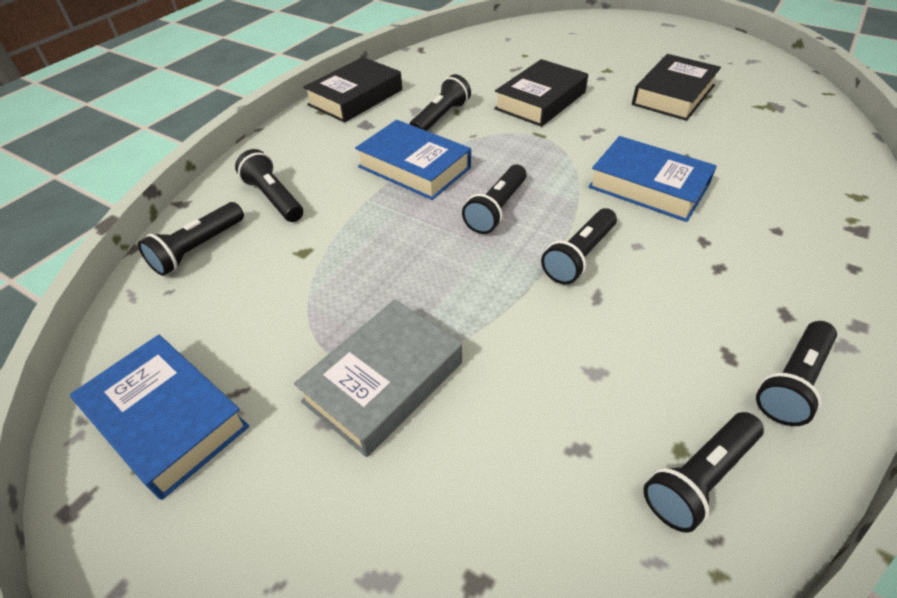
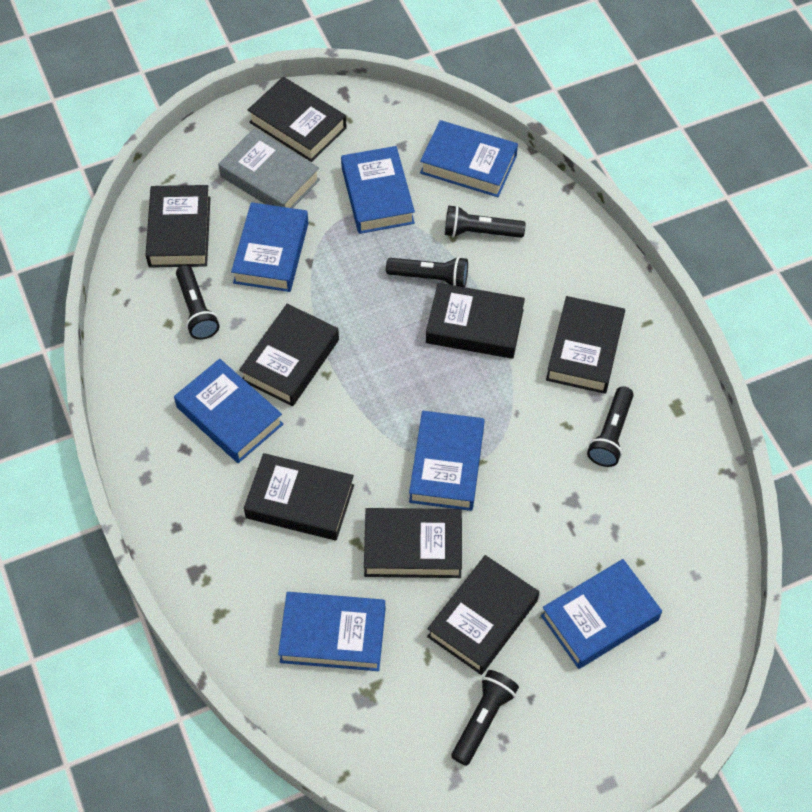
black book: [303,57,402,123] [494,59,588,127] [632,54,721,121] = 3 -> [146,185,211,268] [239,304,339,407] [244,453,354,540] [248,77,347,162] [364,508,462,578] [426,283,525,359] [427,555,539,675] [546,296,625,394] = 8
black flashlight: [138,202,244,276] [235,149,303,222] [410,74,471,131] [462,165,527,234] [541,208,617,284] [643,412,764,533] [756,321,837,426] = 7 -> [176,265,220,340] [386,256,468,287] [445,205,525,238] [451,670,519,766] [587,386,634,467] = 5
blue book: [70,335,249,500] [355,120,471,200] [588,136,717,222] = 3 -> [174,359,283,463] [231,202,308,292] [278,592,386,671] [341,146,415,234] [409,411,485,511] [420,120,518,197] [541,559,662,669] = 7

